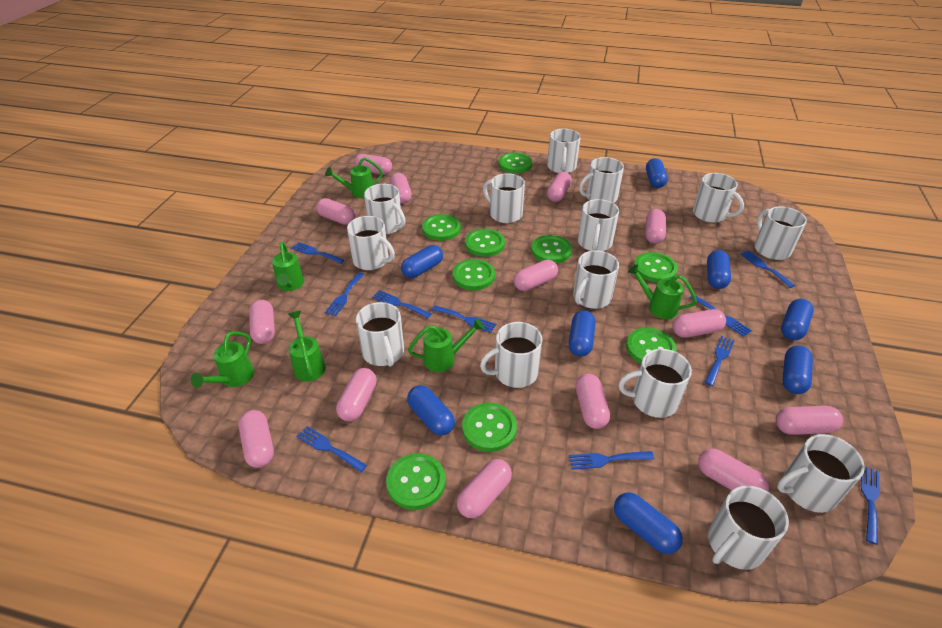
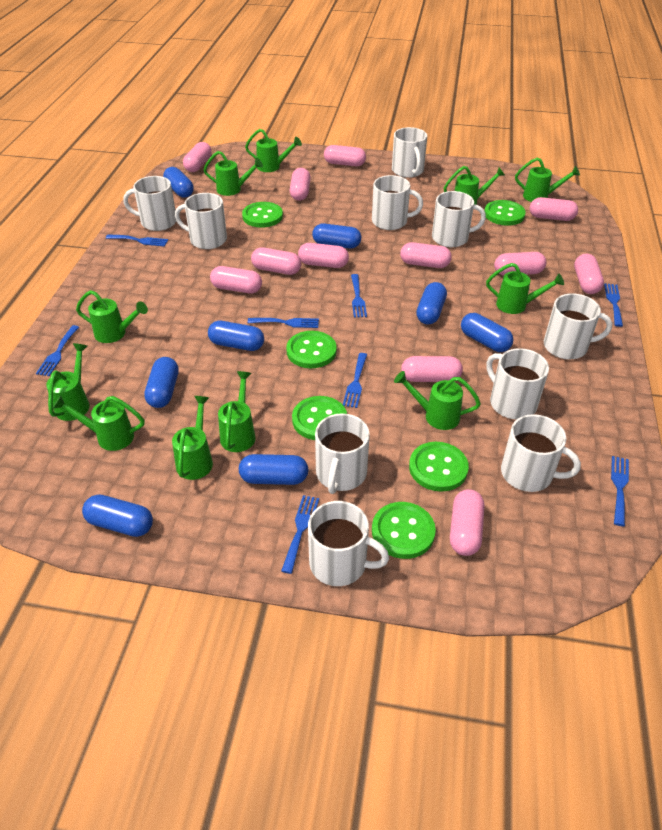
blue fork: [291,242,345,264] [296,426,367,472] [325,272,364,316] [372,290,431,318] [432,305,496,333] [569,451,654,470] [689,296,752,337] [705,336,735,386] [740,250,795,288] [861,467,880,545] = 10 -> [36,325,79,376] [106,234,168,247] [248,318,319,328] [281,495,319,574] [343,353,367,408] [351,274,367,318] [604,283,623,327] [611,456,629,526] = 8
green button: [386,453,445,510] [422,214,461,241] [453,259,495,290] [462,403,517,452] [465,229,505,257] [499,153,532,173] [531,235,572,264] [626,328,677,364] [634,252,678,283] = 9 -> [242,202,283,228] [286,331,337,368] [292,396,347,440] [372,502,436,559] [409,442,469,492] [485,200,526,226] = 6
green watering can: [191,331,254,388] [272,242,304,291] [288,311,326,382] [325,157,383,198] [408,318,484,372] [628,265,697,319] = 6 -> [46,343,90,421] [52,395,145,451] [76,290,148,343] [172,396,213,480] [204,151,263,196] [218,371,256,452] [245,129,302,172] [394,371,481,430] [444,166,505,205] [486,263,564,314] [515,158,580,202] = 11
pink capsule: [238,410,274,468] [249,300,275,344] [316,198,355,225] [336,368,377,421] [354,154,392,175] [390,173,412,204] [457,459,512,518] [513,260,558,291] [547,172,572,202] [575,374,610,429] [645,209,666,244] [673,309,726,338] [698,448,769,491] [776,405,843,435] = 14 -> [183,142,212,172] [210,266,262,294] [251,247,301,275] [290,168,311,201] [298,243,349,268] [324,145,366,166] [400,242,452,268] [401,356,463,382] [450,489,484,556] [494,252,546,276] [530,197,578,221] [574,254,604,294] = 12
white mug: [347,216,395,270] [356,302,404,367] [364,184,405,235] [480,322,542,388] [483,173,525,223] [547,129,581,173] [573,250,619,309] [578,199,619,251] [579,157,624,203] [619,349,692,418] [693,173,744,223] [708,486,789,570] [755,206,807,260] [777,434,865,513] = 14 -> [123,176,176,231] [175,193,227,249] [308,501,389,586] [315,413,370,494] [372,175,423,230] [392,127,427,178] [432,191,486,247] [486,348,549,420] [501,414,581,492] [544,293,612,359] = 10

